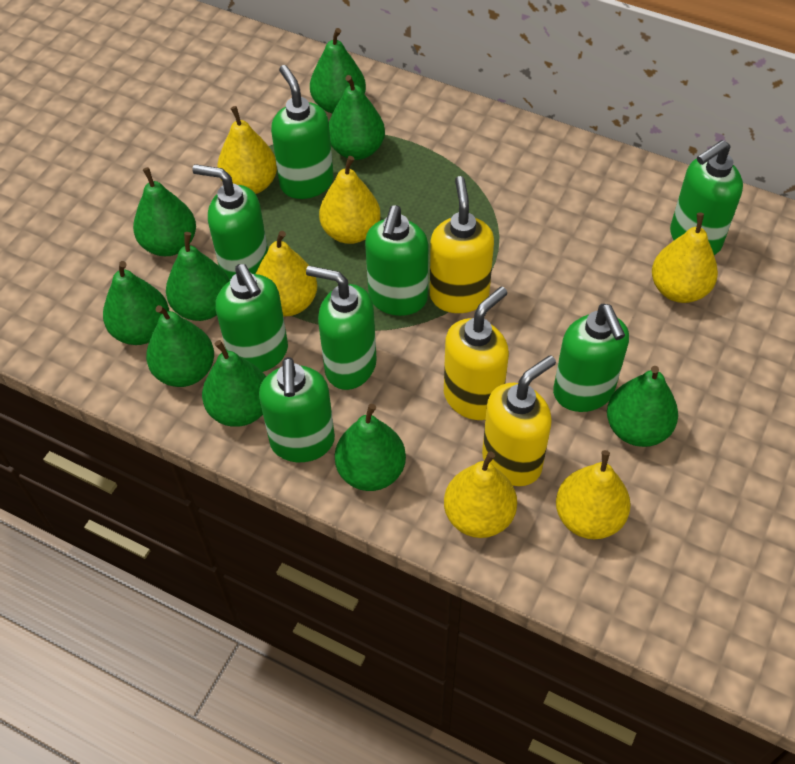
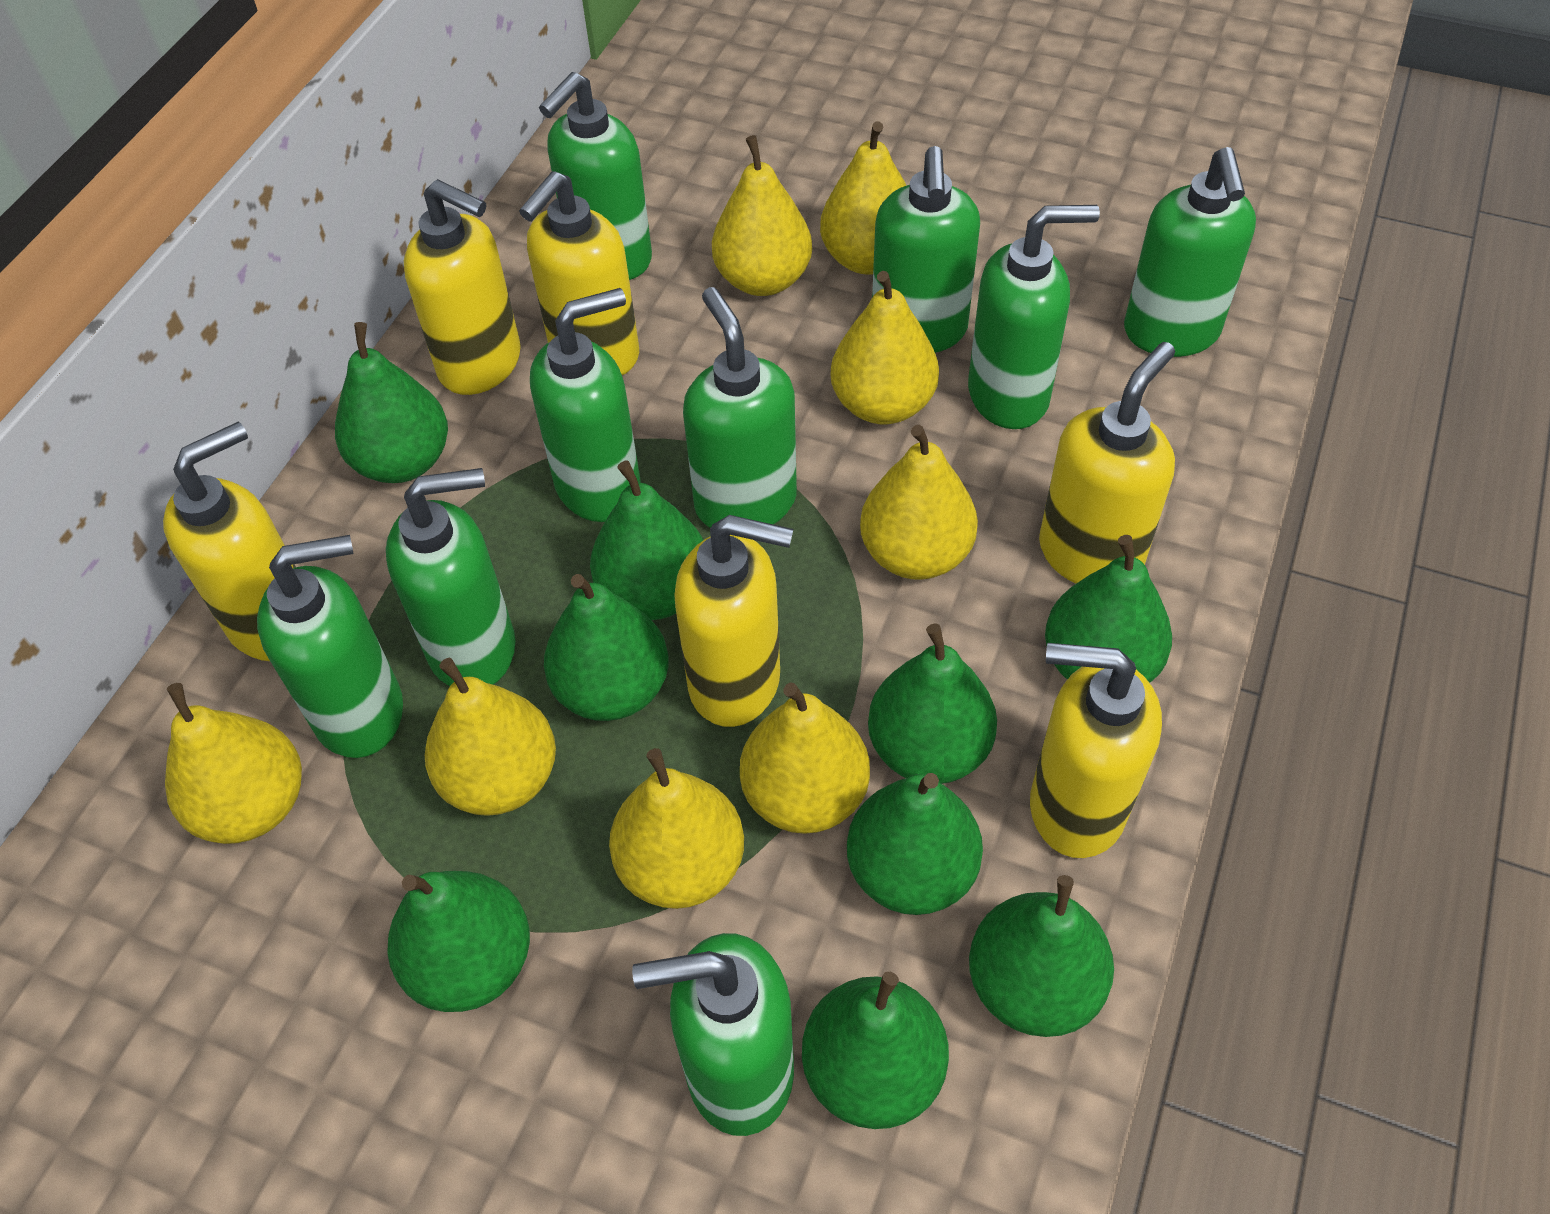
green soap dispenser: [192,164,268,281] [215,264,288,372] [259,357,335,462] [271,65,334,199] [306,266,377,390] [365,205,428,316] [553,304,629,412] [670,140,743,255] = 8 -> [257,535,403,758] [386,468,516,686] [530,288,641,522] [539,72,652,280] [632,933,794,1136] [683,287,797,528] [872,146,980,353] [968,205,1100,429] [1124,147,1256,357] = 9
yellow pear: [217,106,277,194] [256,231,317,317] [319,156,381,244] [444,451,517,538] [556,450,631,539] [652,213,718,303] = 6 -> [165,683,302,844] [425,658,556,816] [609,748,744,909] [712,135,812,296] [740,683,870,834] [820,122,907,275] [830,271,939,425] [860,425,978,580] = 8
yellow soap dispenser: [430,176,494,313] [444,286,509,420] [482,355,556,486] = 3 -> [163,422,296,661] [404,179,521,395] [519,171,639,375] [675,515,793,727] [1030,643,1162,858] [1039,342,1175,584] = 6

